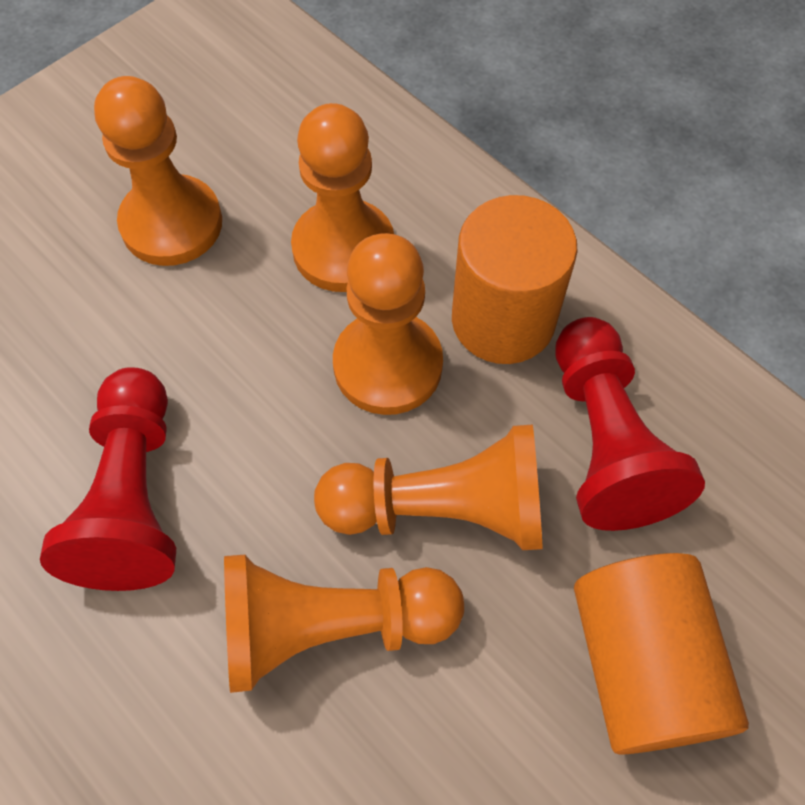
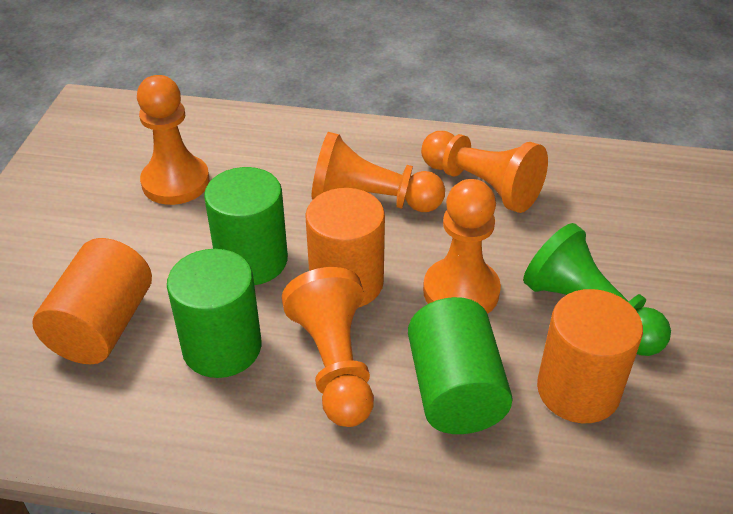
green cylinder: none = 0 -> [167,249,262,378] [204,167,288,285] [408,297,513,434] = 3
green pawn: none = 0 -> [523,223,671,356] = 1
orange cylinder: [452,195,578,364] [574,553,749,755] = 2 -> [32,238,152,364] [306,188,385,308] [537,289,643,423] = 3
red pawn: [40,367,176,591] [556,317,705,531] = 2 -> none = 0

